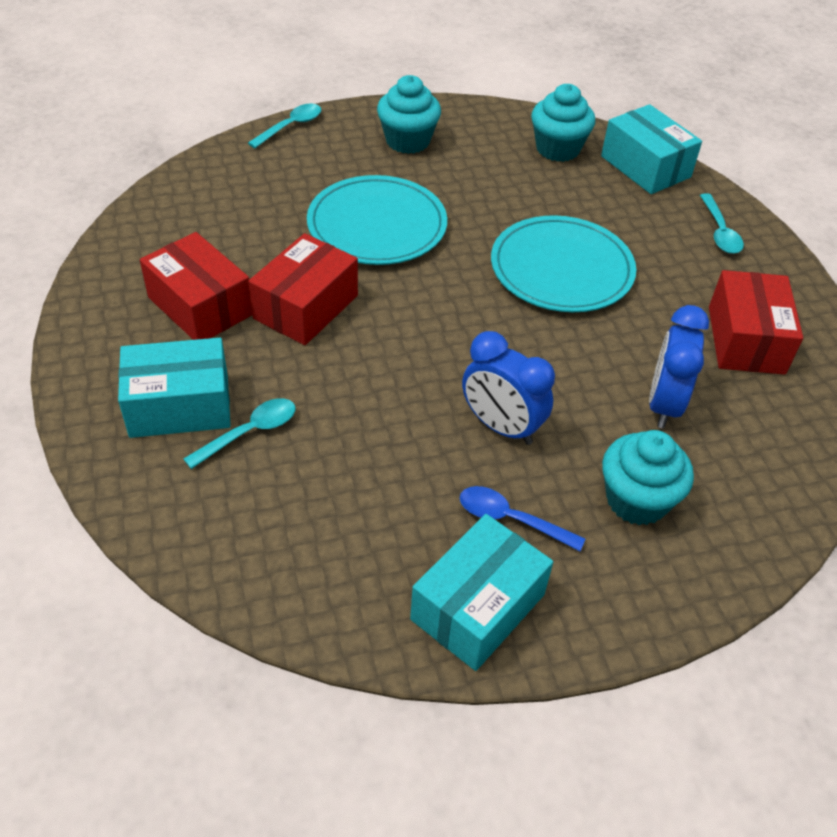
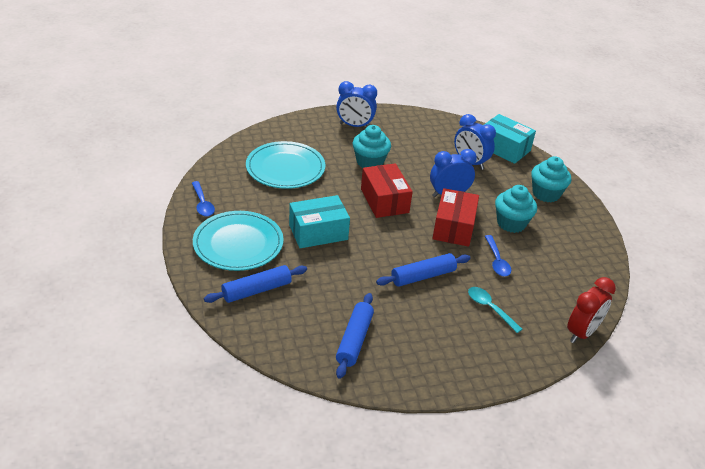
blue clock: [462,331,555,445] [649,305,709,428] = 2 -> [336,81,377,127] [430,149,477,197] [454,114,496,170] = 3
blue rolling pin: none = 0 -> [204,265,307,303] [336,293,374,379] [376,253,470,287] = 3
blue spoon: [460,486,585,551] = 1 -> [192,181,215,217] [485,235,511,277] = 2
red box: [140,232,252,340] [248,233,358,345] [709,270,803,375] = 3 -> [361,163,413,218] [432,188,479,247] = 2
red clock: none = 0 -> [567,277,616,343] = 1
turquoise box: [118,338,231,438] [410,514,553,671] [601,104,702,194] = 3 -> [289,195,350,248] [484,114,536,164] = 2
turquoise spoon: [184,398,296,469] [248,104,321,148] [700,193,744,254] = 3 -> [468,287,522,333] = 1

